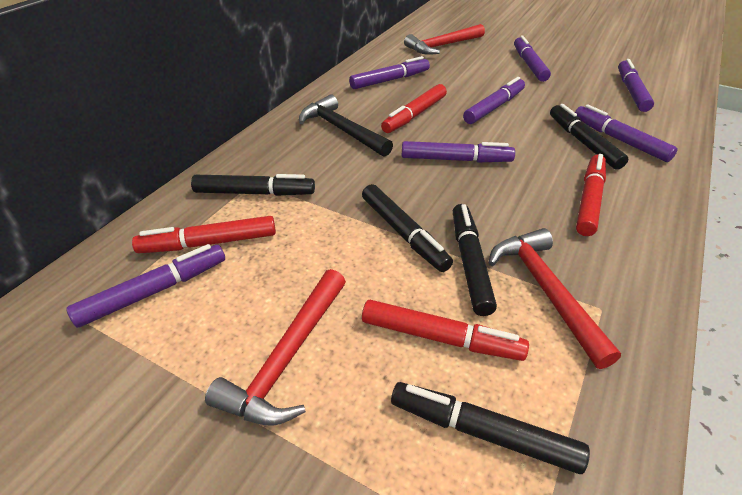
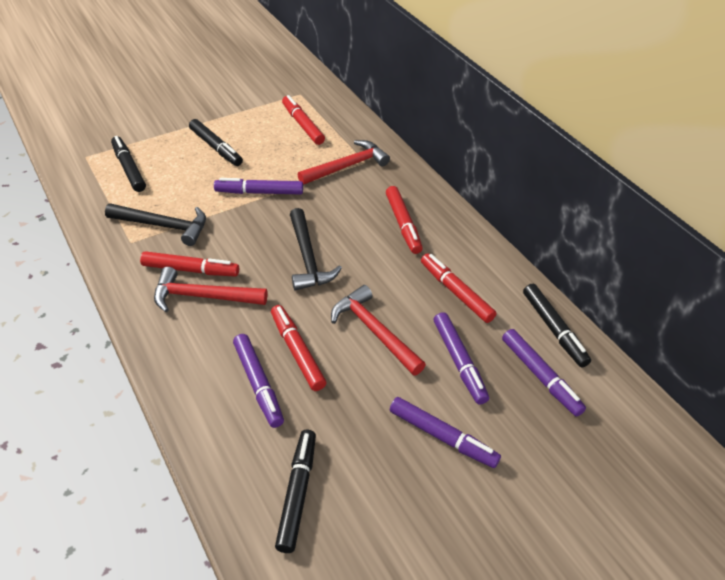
black hammer: [299,94,393,157] = 1 -> [105,203,206,246] [290,208,342,290] = 2
black marker: [191,174,315,196] [362,184,453,272] [391,382,590,474] [453,204,497,316] [550,104,628,170] = 5 -> [111,136,146,192] [189,119,243,166] [275,430,316,553] [523,284,591,367] = 4
purple marker: [66,244,225,328] [349,56,430,89] [402,141,515,162] [463,77,525,124] [514,35,551,82] [575,104,678,162] [618,59,654,112] = 7 -> [214,178,303,195] [233,334,284,428] [390,397,501,468] [434,312,489,405] [502,329,586,417] = 5
red marker: [132,216,276,253] [362,300,529,361] [381,84,447,133] [576,154,606,236] = 4 -> [140,251,239,277] [271,305,326,391] [282,95,325,145] [386,186,423,254] [421,253,496,323] = 5

